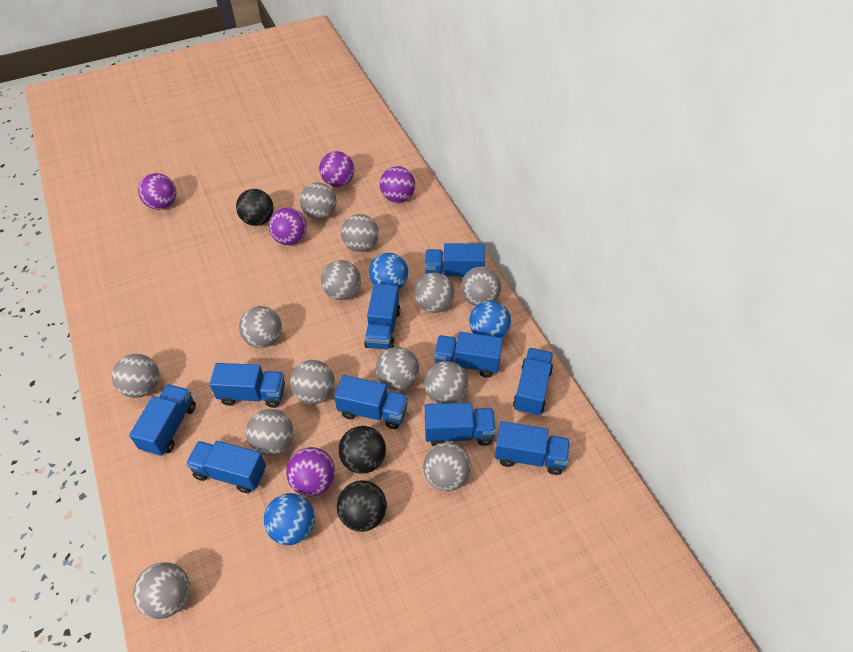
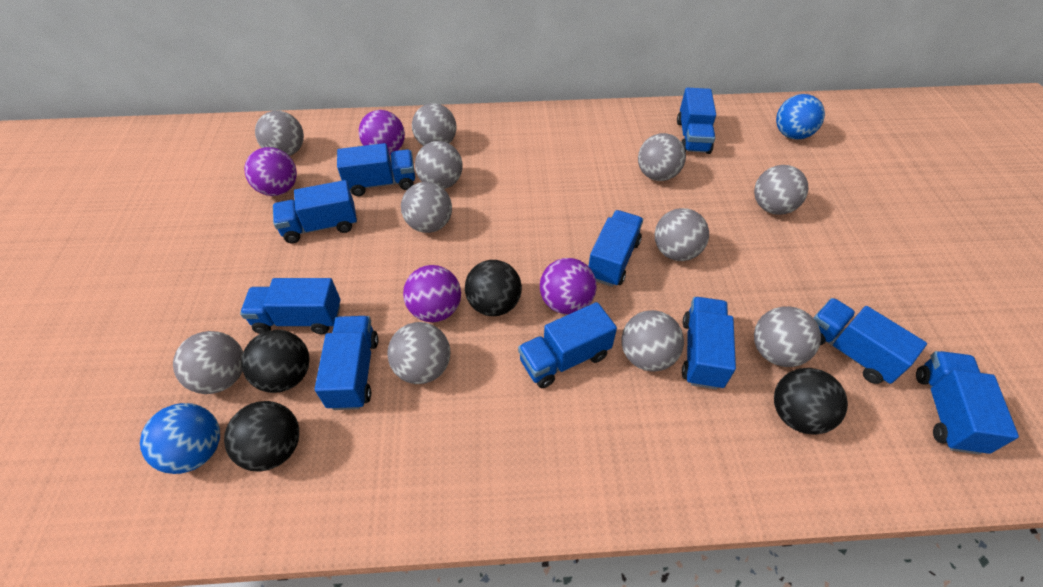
black ball: [236,189,274,226] [337,480,387,532] [338,426,386,474] = 3 -> [224,401,299,471] [241,330,309,393] [465,260,522,316] [774,368,848,435] = 4
blue ball: [264,493,315,545] [369,253,408,290] [469,301,511,338] = 3 -> [140,403,220,474] [776,94,825,140] = 2
grey ball: [112,354,159,398] [133,562,190,619] [239,306,282,348] [246,409,293,456] [290,360,335,404] [300,183,337,219] [321,260,361,300] [341,214,379,252] [376,347,419,391] [414,272,455,313] [423,442,471,491] [424,361,469,404] [461,267,501,306] = 13 -> [173,331,243,394] [255,111,304,156] [387,322,450,384] [401,182,452,233] [412,103,456,146] [415,141,463,189] [622,310,684,372] [638,133,686,181] [655,208,709,261] [754,165,808,215] [754,306,821,367] = 11
purple ball: [138,173,176,210] [269,207,307,245] [286,447,335,497] [319,151,354,187] [380,166,415,203] = 5 -> [245,147,297,196] [359,110,405,155] [403,265,461,322] [540,258,597,314] = 4

